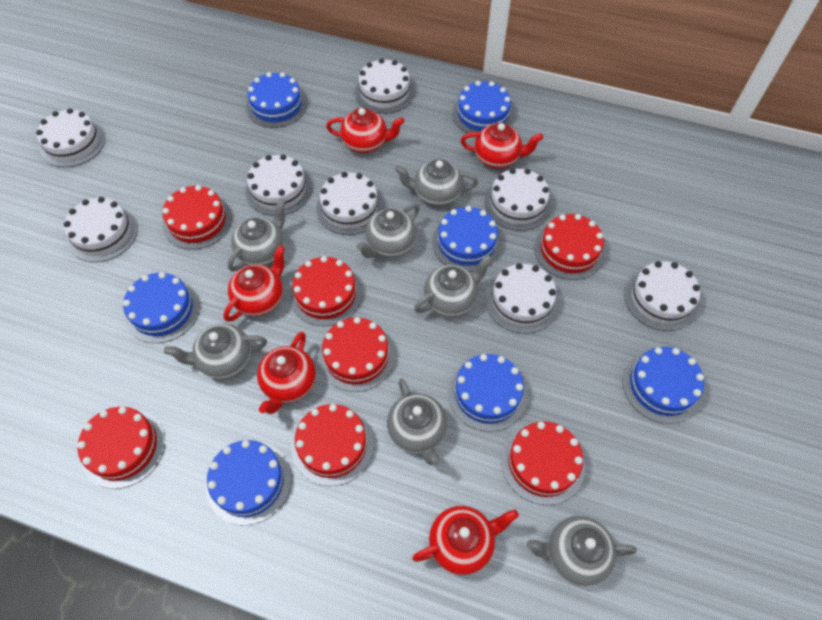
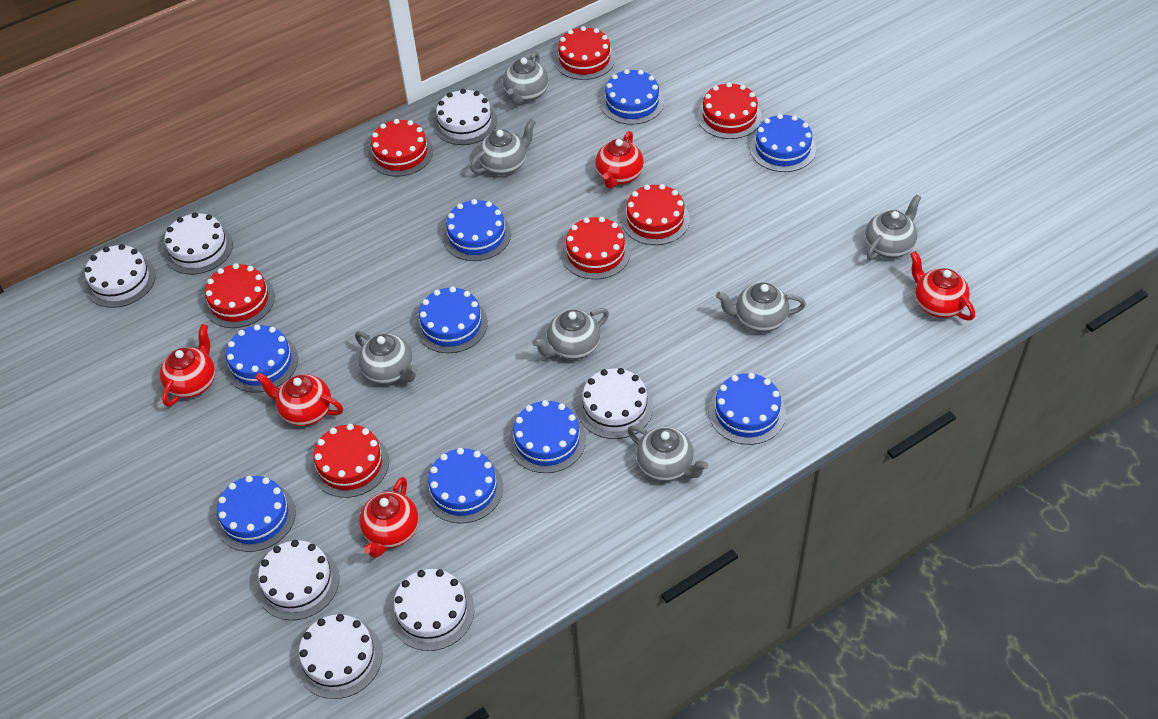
blue cake: [123,272,200,343] [206,440,291,526] [246,72,307,128] [432,206,502,272] [448,354,527,432] [452,81,514,133] [622,347,704,424] = 7 -> [215,476,296,552] [224,324,298,393] [416,287,488,353] [424,448,503,524] [443,199,511,261] [509,400,586,473] [601,69,664,125] [709,373,786,445] [750,114,816,172] = 9
white cake: [36,108,105,167] [64,197,138,262] [246,154,312,216] [316,172,384,235] [355,58,415,114] [484,168,552,231] [485,263,559,334] [624,261,700,331] = 8 -> [85,244,156,308] [164,212,233,274] [256,540,339,620] [296,614,382,699] [390,569,474,651] [433,89,497,145] [577,368,653,439] = 7

